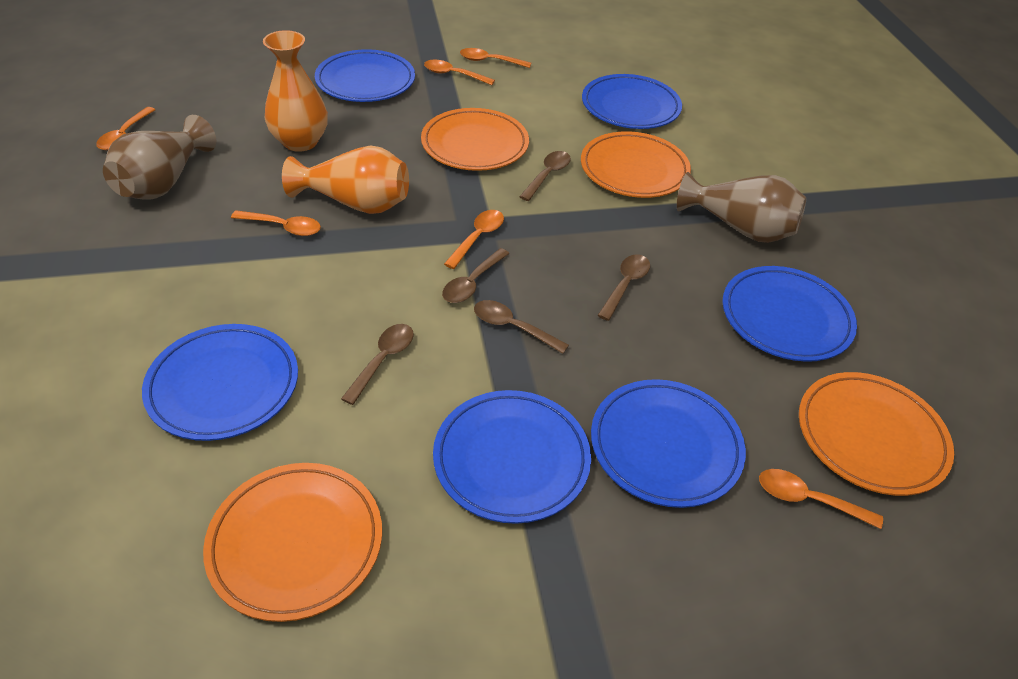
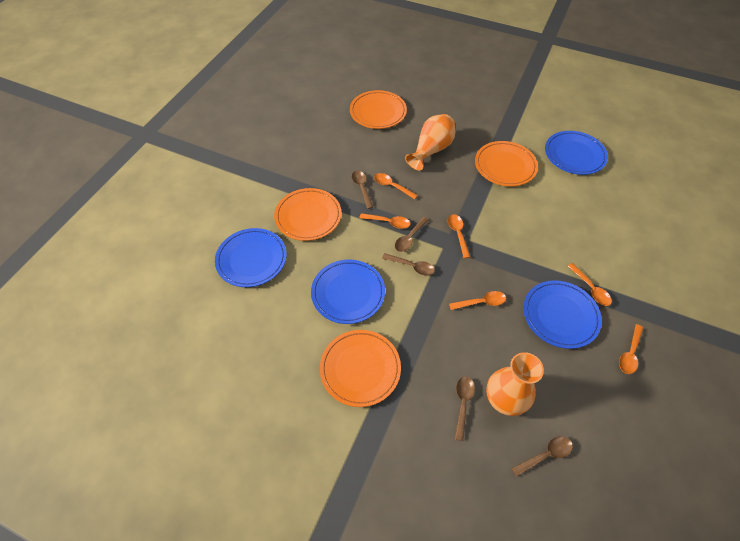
blue plate: [142,324,298,441] [315,49,415,102] [433,390,591,524] [582,74,682,129] [591,379,746,508] [722,266,857,362] = 6 -> [215,228,287,287] [311,260,385,324] [523,280,602,349] [545,131,608,175] = 4
brown vase: [103,115,216,200] [677,172,806,243] = 2 -> none = 0

